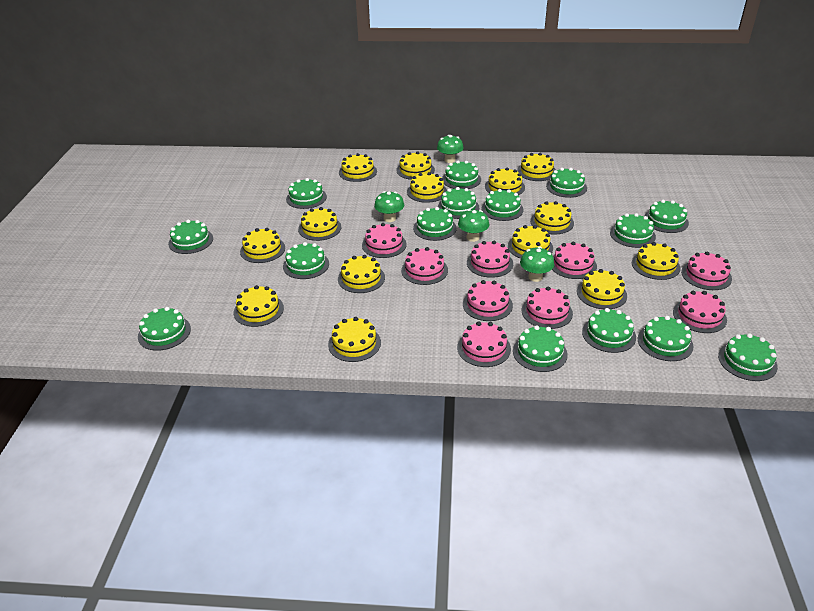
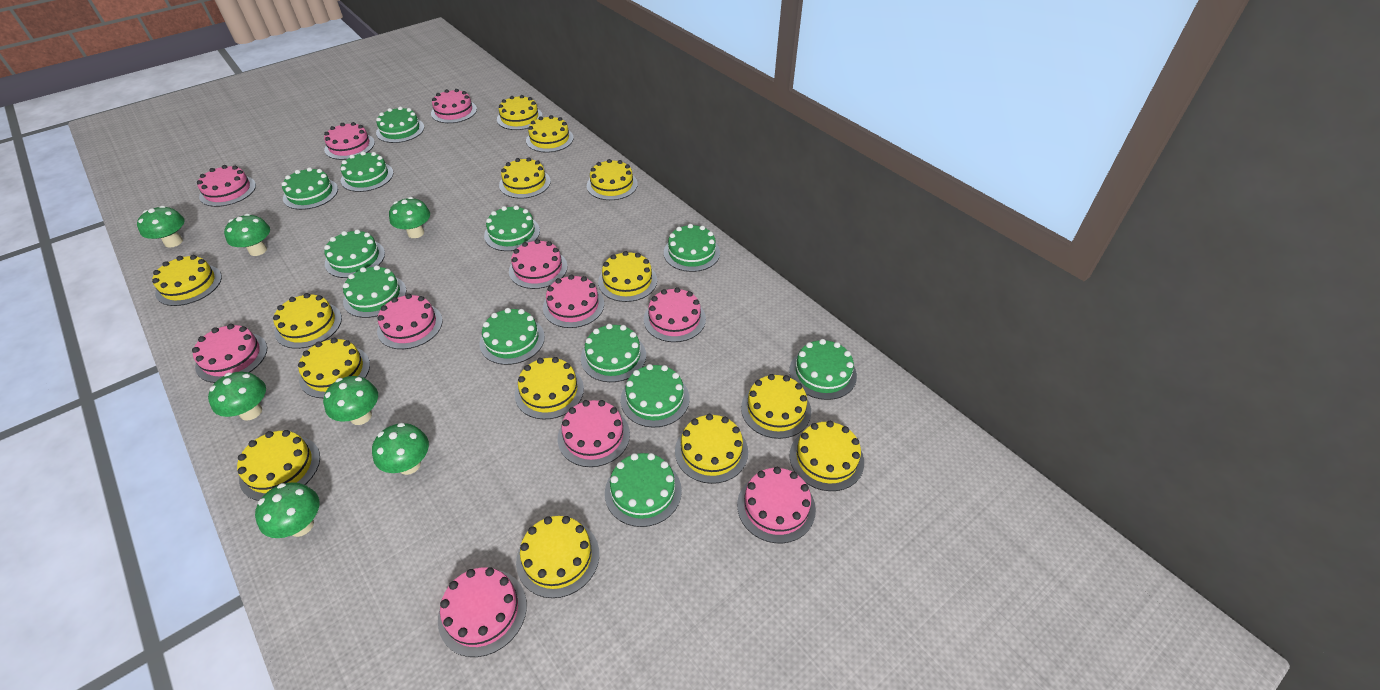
green cake: [138,307,191,351] [168,220,213,254] [283,242,329,279] [286,178,327,209] [413,207,457,241] [438,187,479,219] [442,161,481,189] [481,189,524,221] [513,325,568,372] [546,168,587,198] [582,308,636,353] [610,213,656,248] [638,316,693,361] [644,200,689,233] [718,333,778,381] = 15 -> [282,167,338,210] [324,229,385,278] [341,151,393,192] [343,265,407,318] [376,106,424,143] [480,308,545,365] [484,205,540,251] [581,324,646,382] [605,453,682,527] [621,364,690,428] [664,224,720,272] [789,339,857,400] = 12
green mushroom: [374,191,404,222] [437,135,464,163] [458,209,489,242] [520,247,554,282] = 4 -> [137,206,185,248] [208,372,266,421] [224,214,270,256] [255,482,319,538] [323,376,378,425] [372,423,429,475] [389,197,430,238] = 7
pink cake: [362,223,407,258] [401,247,448,285] [457,322,511,367] [463,280,513,321] [467,241,513,278] [522,287,573,329] [552,241,597,279] [673,291,727,333] [681,252,732,290] = 9 -> [192,324,267,383] [197,165,256,207] [324,122,375,160] [377,294,443,349] [431,89,477,123] [438,567,527,657] [509,239,568,289] [543,275,604,328] [558,400,630,467] [644,287,706,342] [737,467,816,543] = 11

